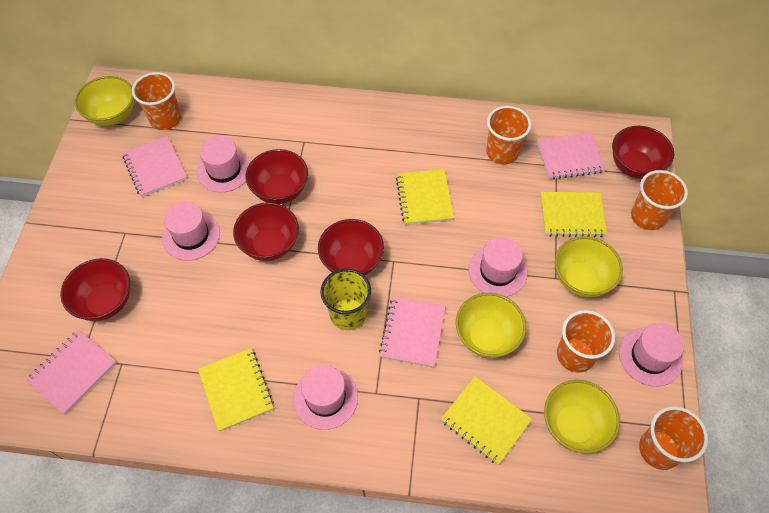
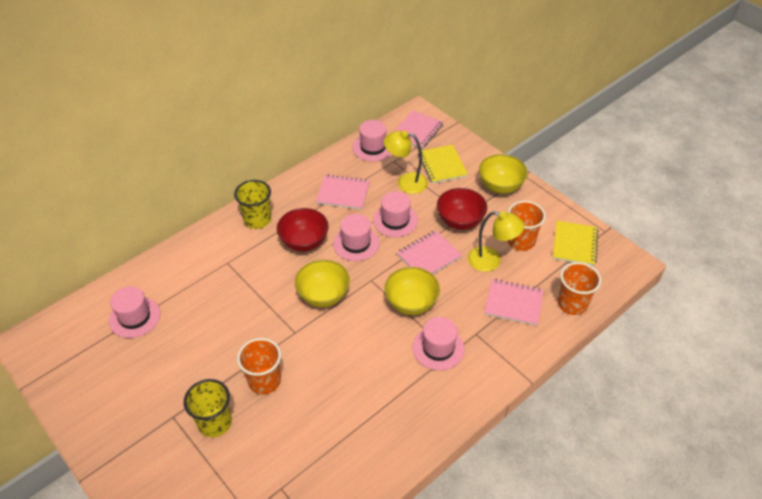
orange cup: [132,72,181,130] [486,106,531,165] [557,310,615,373] [631,170,688,230] [639,406,708,470] = 5 -> [237,338,281,394] [508,201,546,251] [557,262,601,315] = 3
red bowl: [60,258,130,321] [233,202,299,261] [246,149,308,204] [318,219,384,275] [612,126,674,179] = 5 -> [277,208,329,252] [437,188,487,230] = 2
yellow bowl: [75,76,134,126] [456,293,526,358] [544,380,620,453] [555,236,623,297] = 4 -> [295,260,350,307] [384,267,440,315] [479,154,528,194] = 3
yellow cup: [320,269,371,330] = 1 -> [184,379,232,437] [234,180,271,229] = 2
yellow lamp: none = 0 -> [384,131,428,194] [468,211,524,272] = 2
yellow notebook: [198,348,274,432] [396,169,454,225] [441,376,532,465] [540,192,607,237] = 4 -> [418,145,468,184] [553,221,598,266] = 2

